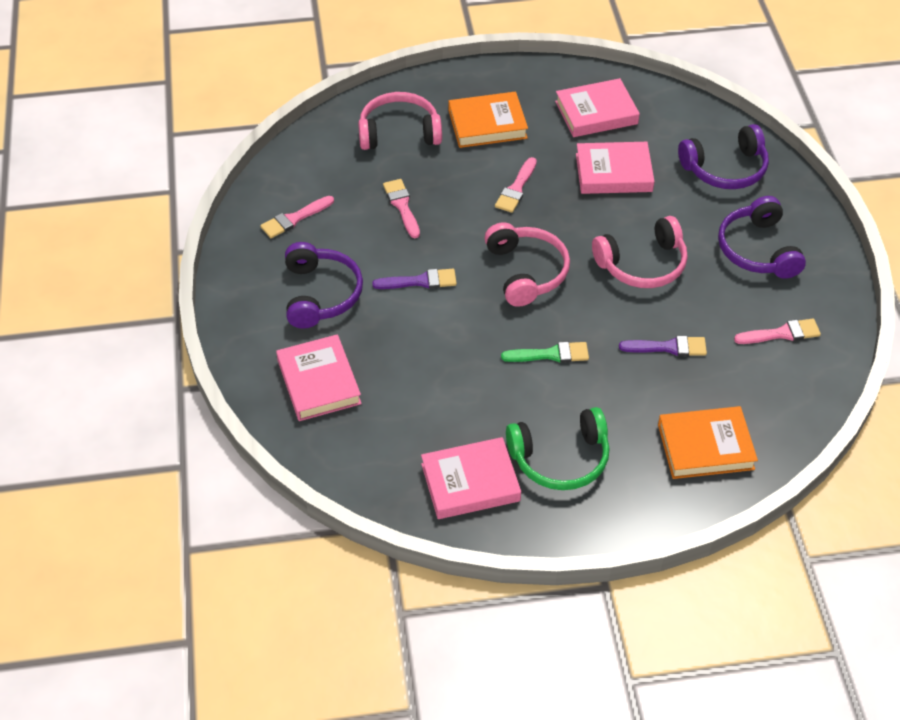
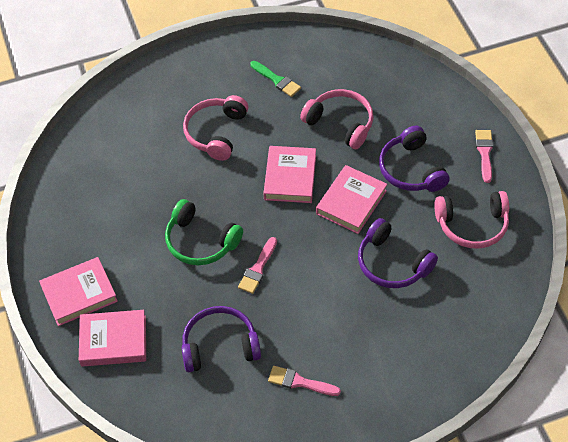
orange book: [449,92,528,148] [658,406,758,479] = 2 -> none = 0
pink brush: [260,196,334,238] [383,179,420,238] [495,157,537,213] [734,319,821,344] = 4 -> [238,237,277,294] [268,366,341,396] [475,130,493,183] = 3
purple brush: [372,269,457,289] [619,336,707,356] = 2 -> none = 0

